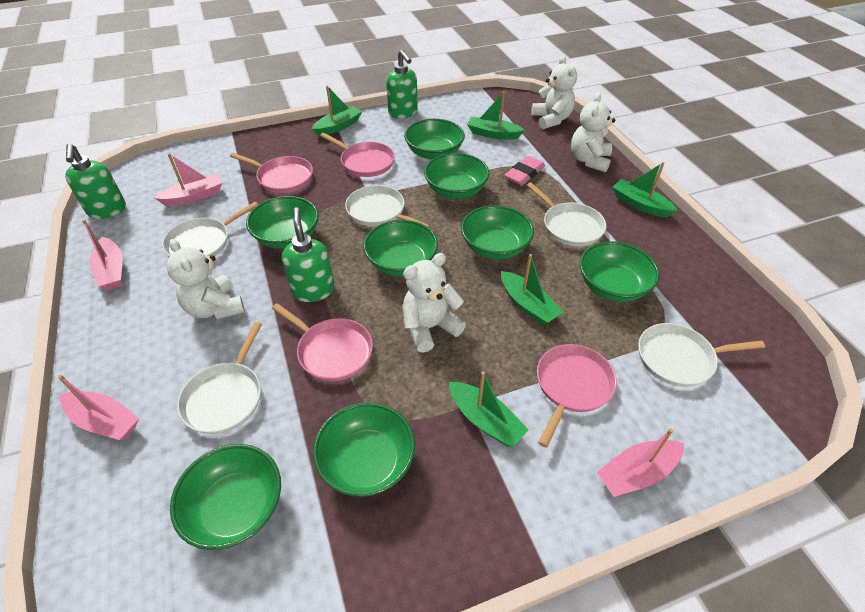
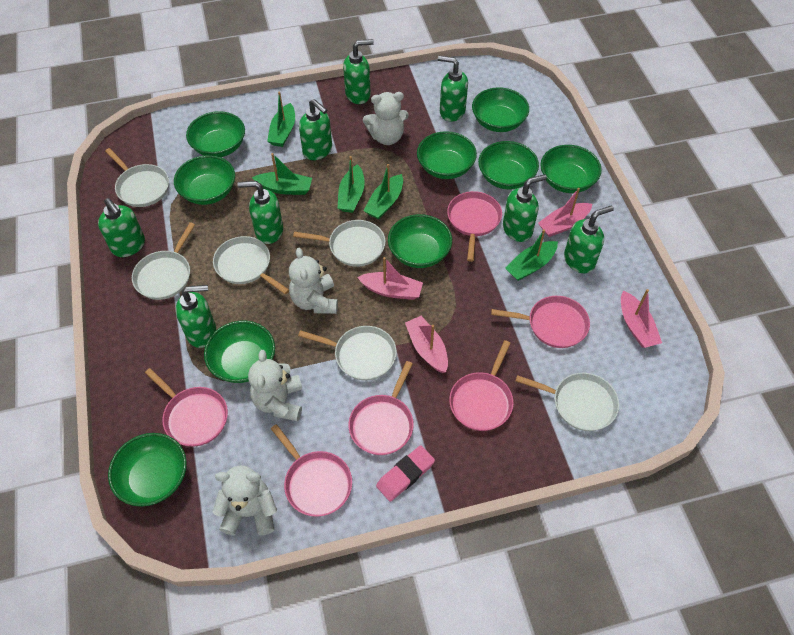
green bowl: [170,444,281,550] [246,196,319,249] [313,402,415,497] [363,220,438,276] [404,119,465,160] [424,153,489,199] [461,205,534,259] [580,242,660,302] = 8 -> [108,433,187,507] [174,155,235,205] [186,111,245,157] [204,321,275,383] [388,214,452,268] [417,131,477,179] [472,87,529,132] [478,141,539,189] [540,145,602,193] = 9
green soap dispenser: [65,144,126,219] [282,207,335,302] [386,50,418,119] = 3 -> [98,198,145,257] [176,285,216,348] [237,181,283,244] [299,99,332,160] [343,39,374,104] [438,56,468,122] [503,174,547,242] [564,205,614,273] = 8
pink pan: [230,153,313,193] [272,303,373,381] [320,133,395,177] [537,344,617,448] = 4 -> [145,368,228,447] [271,424,352,517] [348,361,414,455] [447,191,502,262] [449,340,514,431] [491,296,590,348] = 6
white pan: [162,202,258,257] [177,322,262,434] [345,185,430,228] [527,183,606,246] [638,323,765,387] = 5 -> [105,148,169,207] [132,222,195,300] [213,236,289,294] [293,220,386,267] [298,326,397,380] [516,373,619,431] = 6

